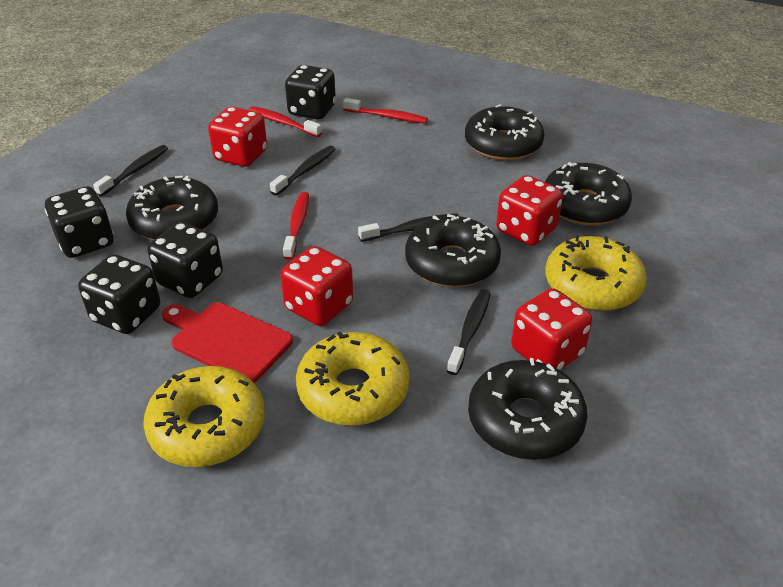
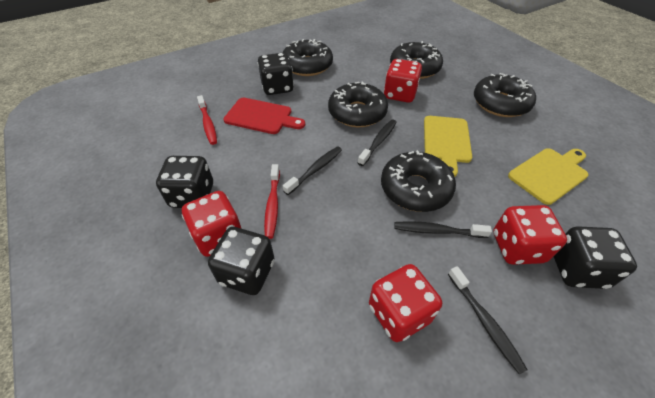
red toothbrush: [249,106,322,137] [283,192,309,260] [343,98,428,123] = 3 -> [197,95,217,145] [264,164,280,239] = 2
yellow cutting board: none = 0 -> [424,116,472,177] [508,148,589,205] = 2
yellow donut: [143,366,265,467] [296,332,410,426] [545,235,647,311] = 3 -> none = 0

